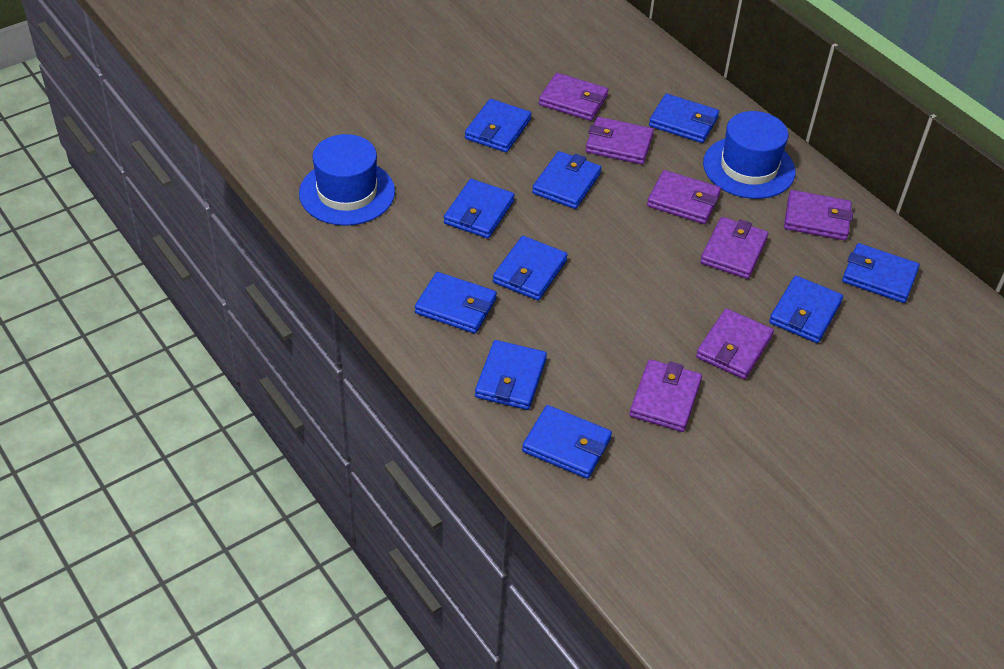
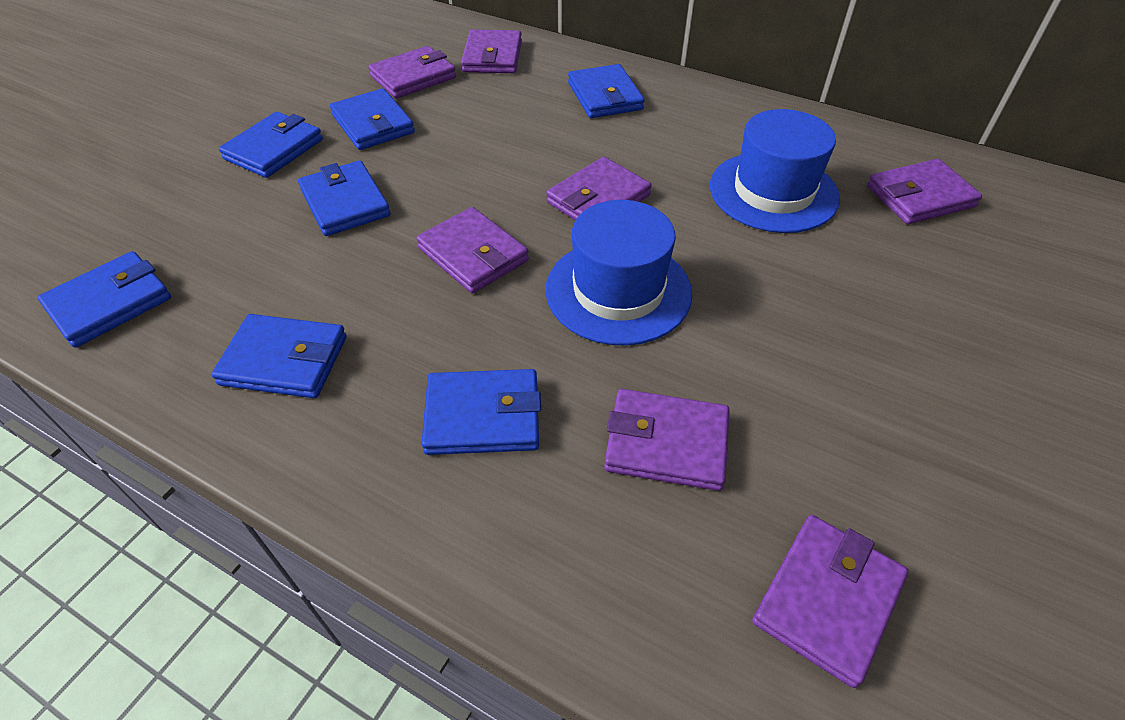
blue wallet: [415,272,497,334] [444,179,515,238] [465,99,531,152] [475,340,547,410] [493,236,568,300] [522,405,612,479] [532,151,601,209] [649,94,719,143] [769,276,843,343] [842,243,920,303] = 10 -> [38,251,171,348] [211,314,347,398] [219,112,323,178] [298,161,391,236] [330,88,415,150] [421,369,541,455] [568,64,645,118] = 7

